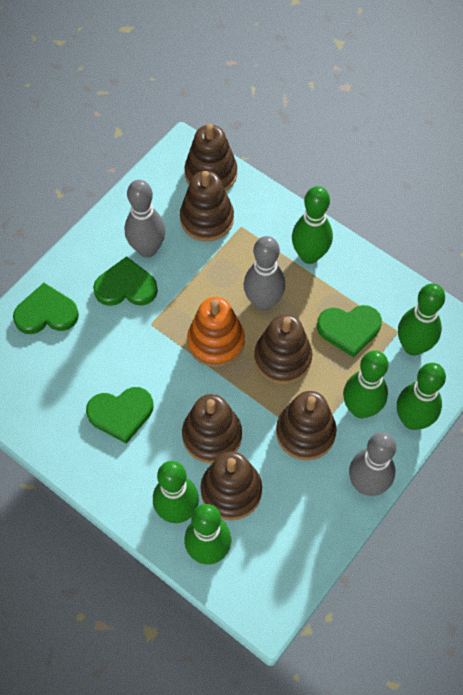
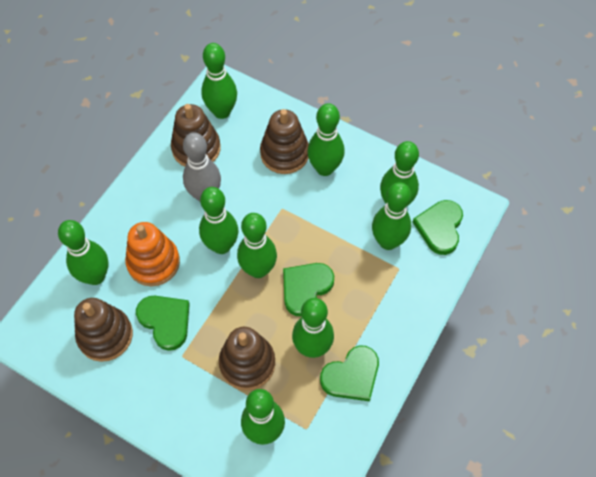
brown stacking toy: [180,171,234,242] [182,394,242,463] [184,124,237,191] [201,451,262,520] [254,314,312,384] [276,391,337,460] = 6 -> [74,298,133,362] [171,104,221,167] [219,327,275,390] [260,109,309,174] = 4
green bowling pin: [153,461,199,523] [184,504,231,565] [292,186,333,264] [343,350,388,418] [397,363,446,430] [398,283,445,356] = 6 -> [58,220,108,285] [199,187,238,254] [201,43,237,119] [237,213,277,278] [241,389,285,445] [292,298,334,358] [307,103,345,176] [372,182,411,250] [380,141,419,207] = 9
grey bowling pin: [125,180,166,258] [244,236,285,311] [349,432,396,496] = 3 -> [183,132,221,202] = 1

